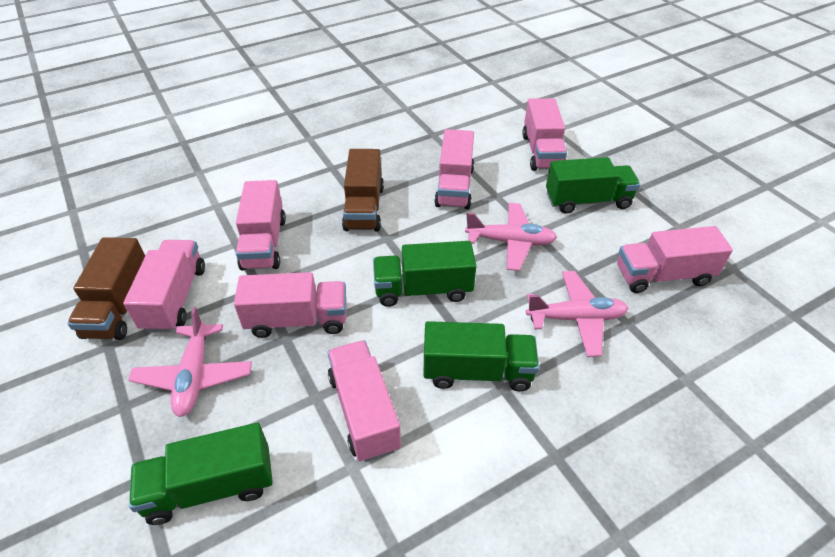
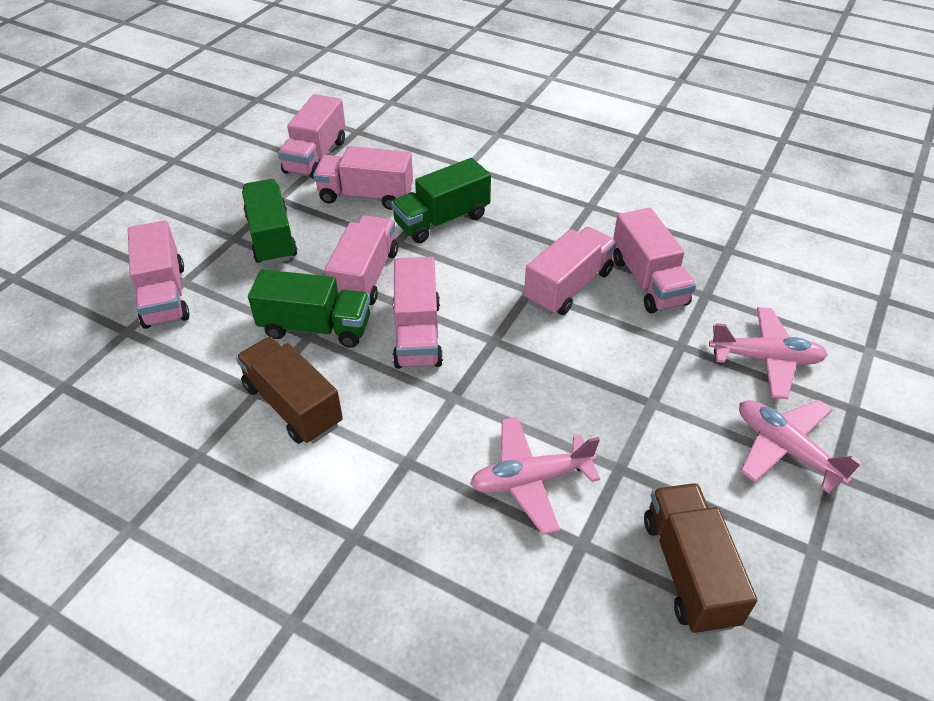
green truck: [129,423,273,525] [373,241,476,307] [424,321,539,391] [546,157,640,214] = 4 -> [242,179,297,265] [248,269,370,348] [391,158,491,243] = 3

